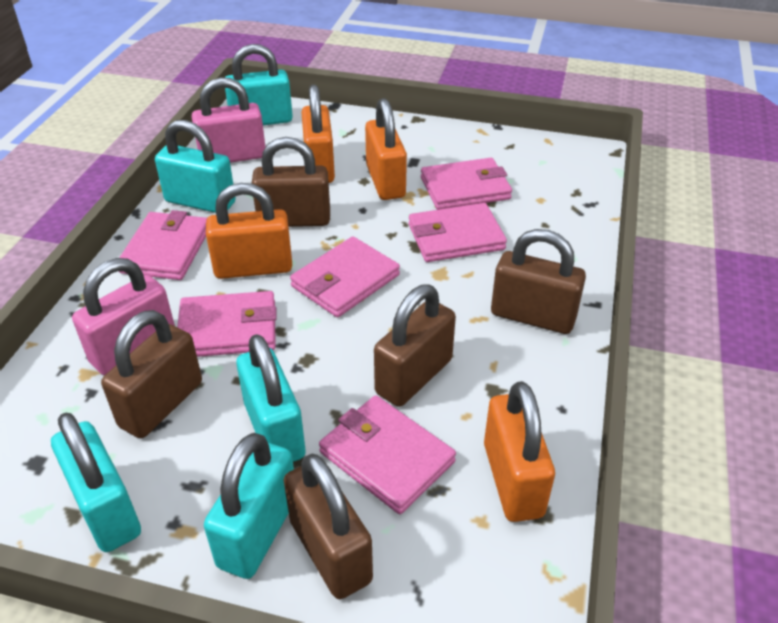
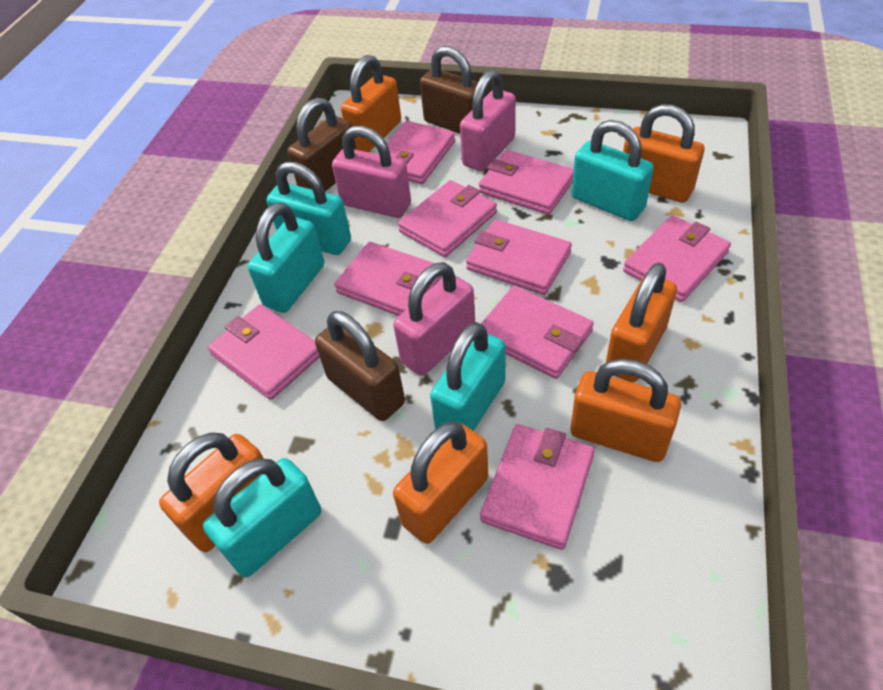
brown padlock: [101,310,202,438] [251,137,330,227] [283,454,373,599] [374,284,456,407] [491,229,586,334] = 5 -> [287,98,357,191] [315,311,405,421] [420,46,486,134] = 3
orange padlock: [206,183,292,279] [301,84,335,183] [365,98,407,200] [484,381,555,522] = 4 -> [159,433,264,552] [341,55,401,152] [393,421,488,544] [571,359,681,462] [606,263,677,382] [623,104,704,203] = 6
pink padlock: [72,258,175,375] [192,77,265,163] = 2 -> [332,126,411,218] [393,262,475,376] [460,70,516,171] = 3
pink wallet: [119,210,207,280] [177,291,277,357] [290,237,400,317] [319,395,456,514] [409,203,507,262] [421,158,512,210] = 6 -> [208,304,320,400] [334,242,442,316] [378,121,455,184] [398,180,497,257] [466,219,572,295] [479,150,574,215] [480,424,595,550] [481,286,594,379] [623,215,731,302] = 9

